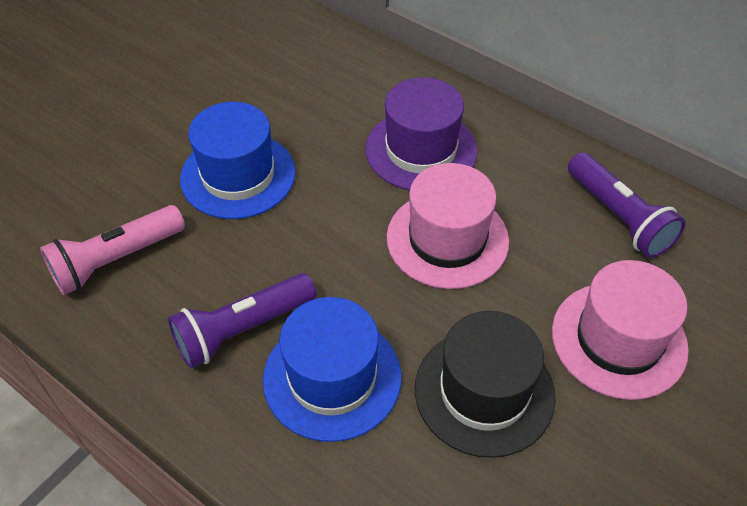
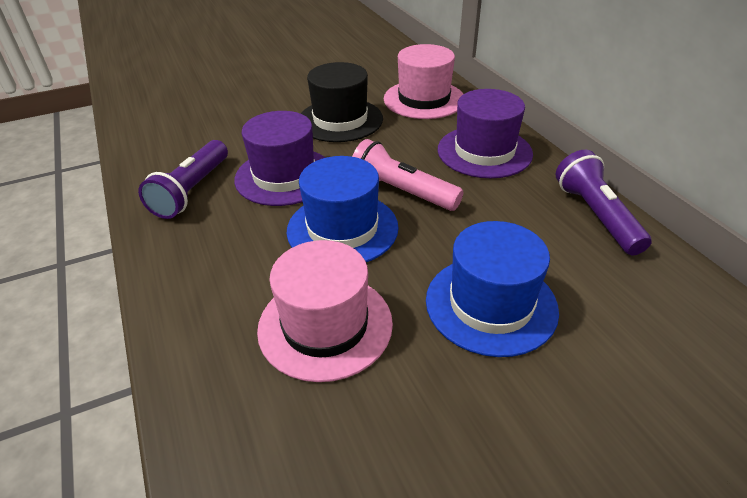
purple hat: [365,77,478,190] = 1 -> [234,111,325,206] [438,89,533,178] = 2

